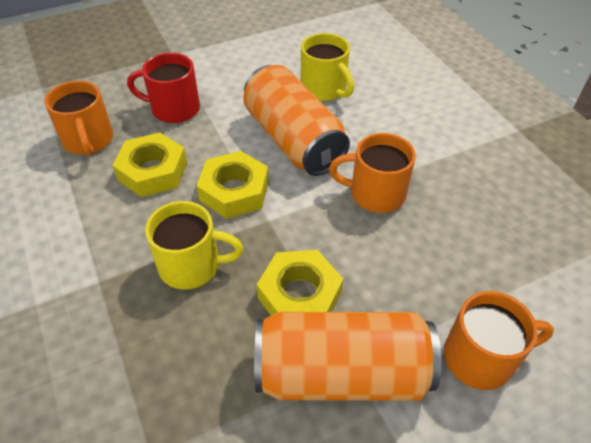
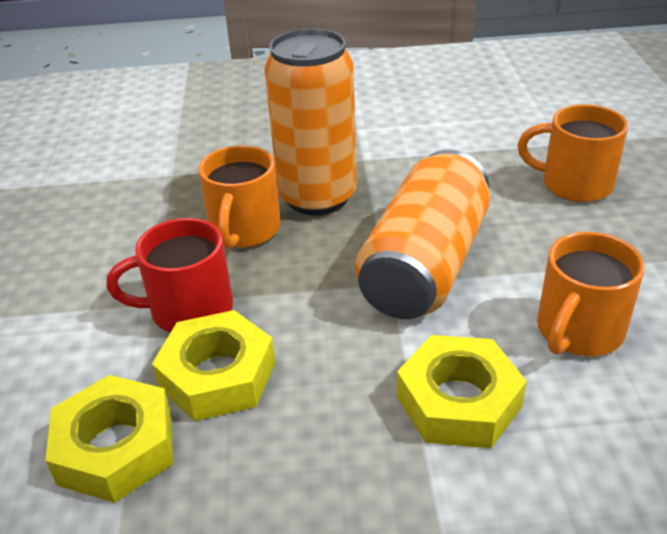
yellow mug: [145,201,244,290] [301,33,354,101] = 2 -> none = 0

